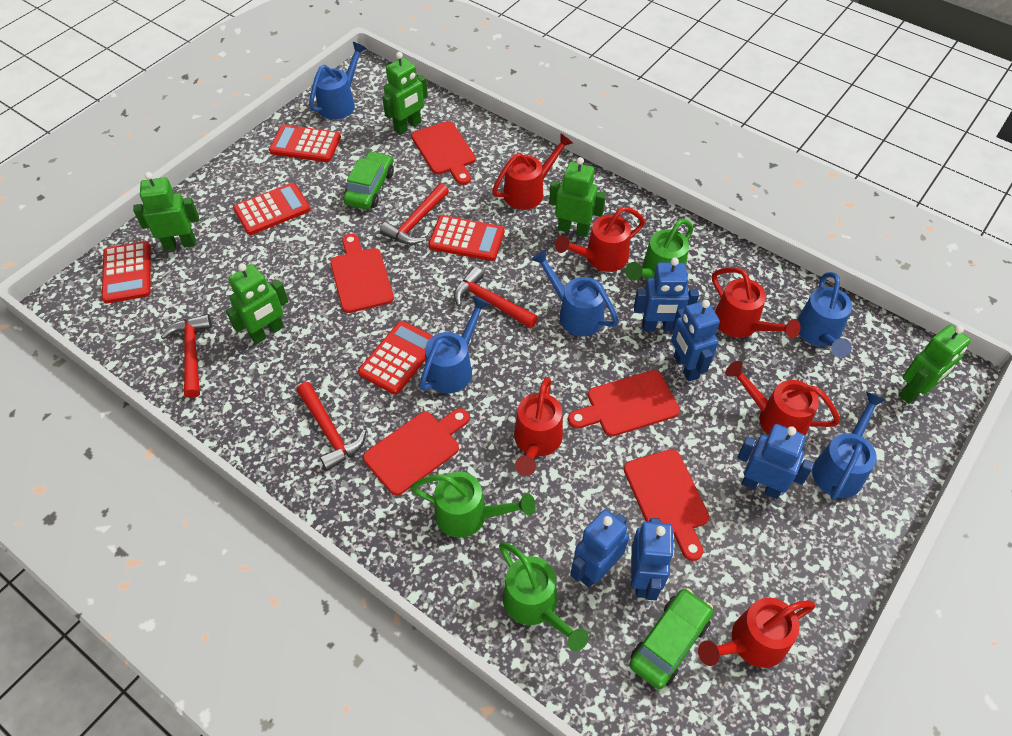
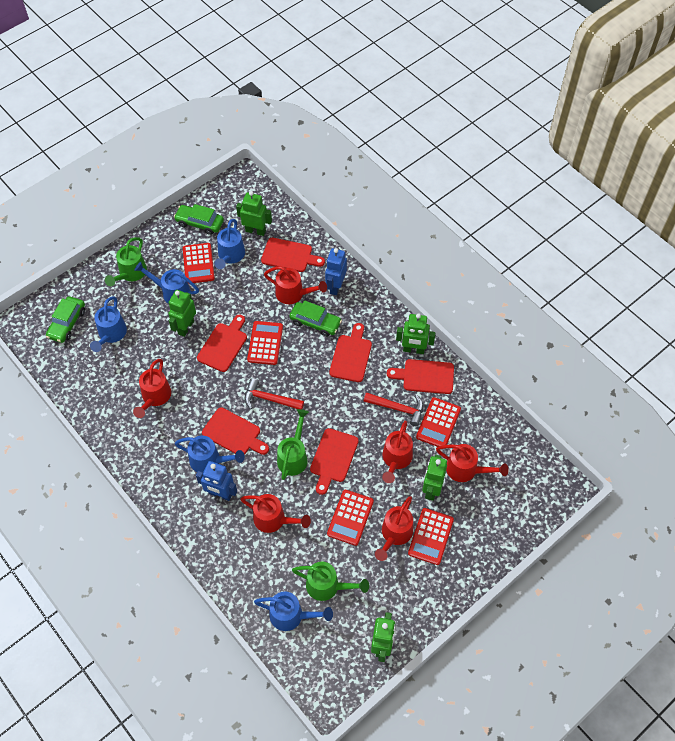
blue robot: [570,509,629,588] [631,518,674,600] [634,258,699,331] [671,300,720,382] [737,424,814,499] = 5 -> [196,461,237,501] [325,248,347,295] = 2
green car: [343,151,394,209] [629,588,713,689] = 2 -> [46,296,85,343] [174,204,224,235] [289,300,342,337] = 3
red cutting board: [330,234,394,313] [363,408,469,496] [411,121,476,185] [568,370,680,437] [624,449,709,561] = 5 -> [197,315,247,372] [202,408,269,455] [261,238,325,272] [310,428,359,495] [329,323,372,382] [387,359,454,394] = 6
red hammer: [161,314,212,398] [297,382,366,471] [380,183,449,245] [454,267,538,328] = 4 -> [244,378,304,409] [364,392,423,426] = 2

